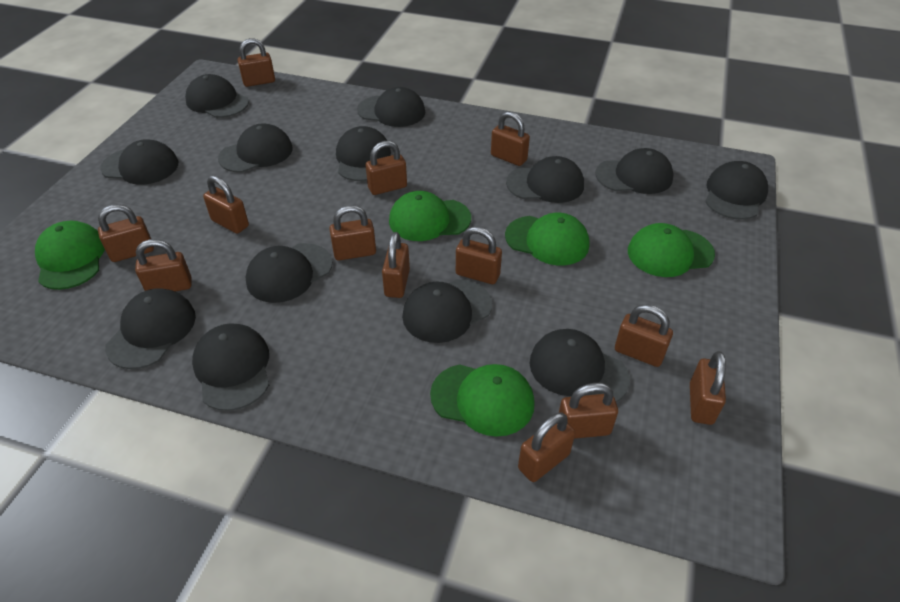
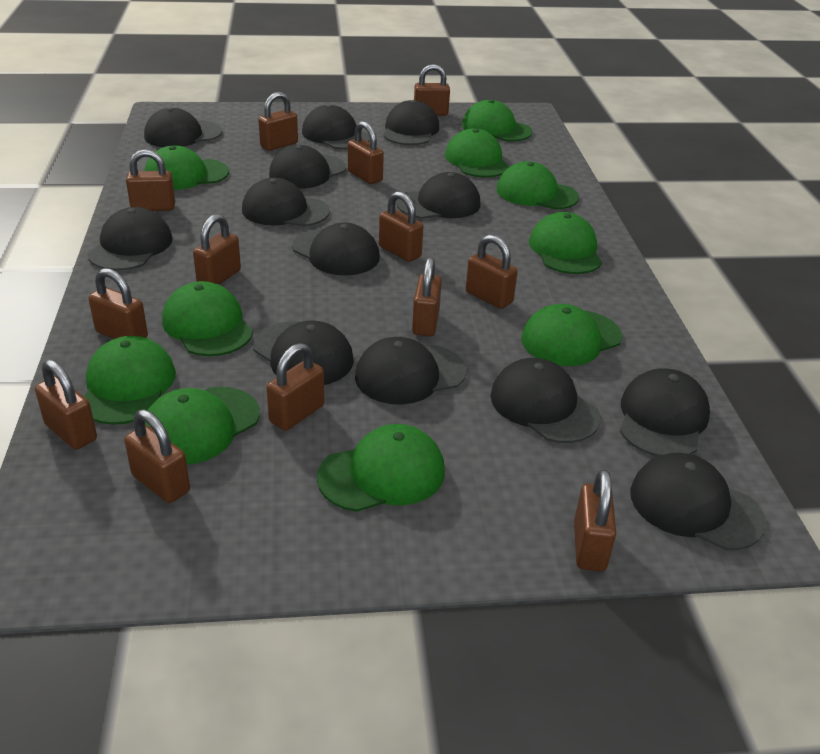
green cap: [35,220,105,290] [389,191,471,241] [430,364,535,437] [505,213,590,265] [628,223,715,277] = 5 -> [84,336,176,425] [144,145,229,190] [145,387,260,465] [162,281,253,356] [317,424,445,512] [445,129,509,178] [462,99,533,142] [496,161,579,210] [521,304,622,366] [529,212,602,274] = 10

